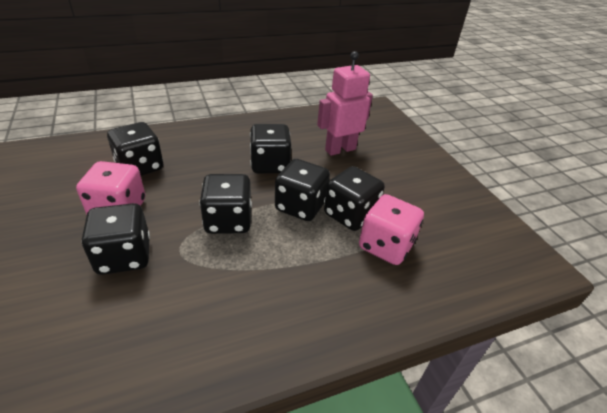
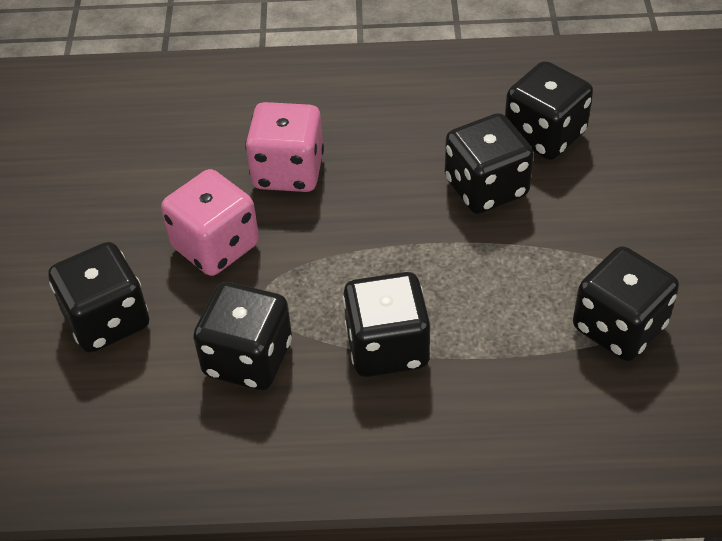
pink robot: [317,51,373,156] = 1 -> none = 0

